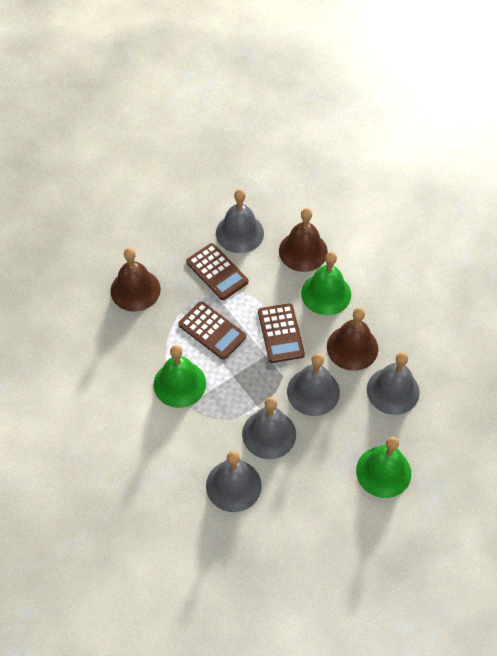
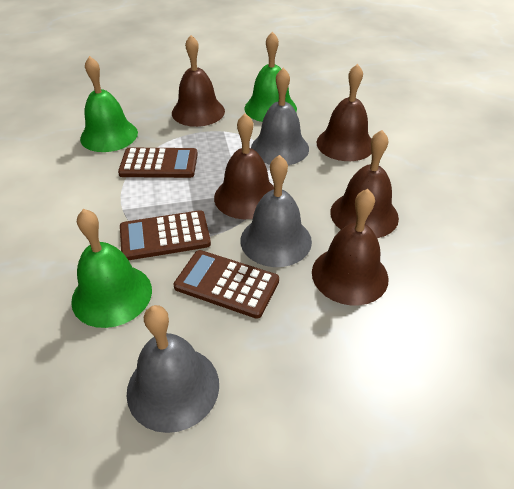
brown bell: [110,248,161,312] [279,208,328,272] [327,307,378,371] = 3 -> [172,35,225,127] [214,113,274,219] [312,189,389,305] [317,64,371,161] [330,130,399,238] = 5
grey bell: [206,451,262,512] [216,189,264,253] [242,397,296,459] [287,353,340,416] [367,352,420,415] = 5 -> [126,305,219,433] [240,155,312,267] [251,68,309,165] = 3

